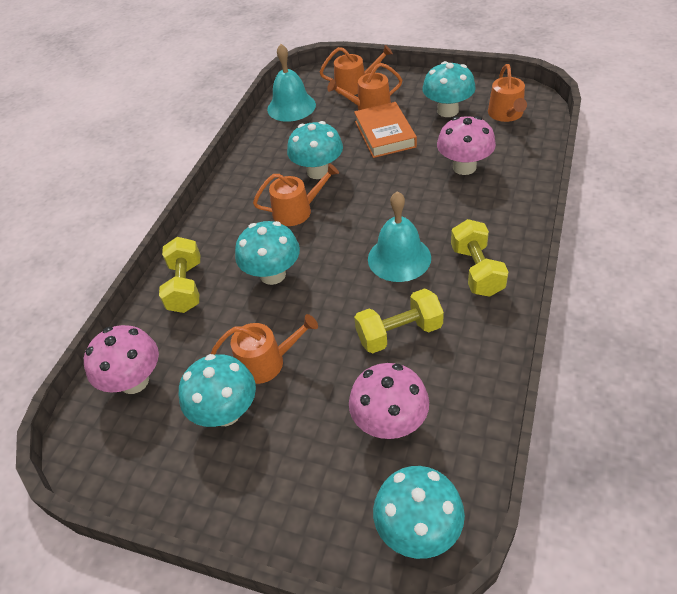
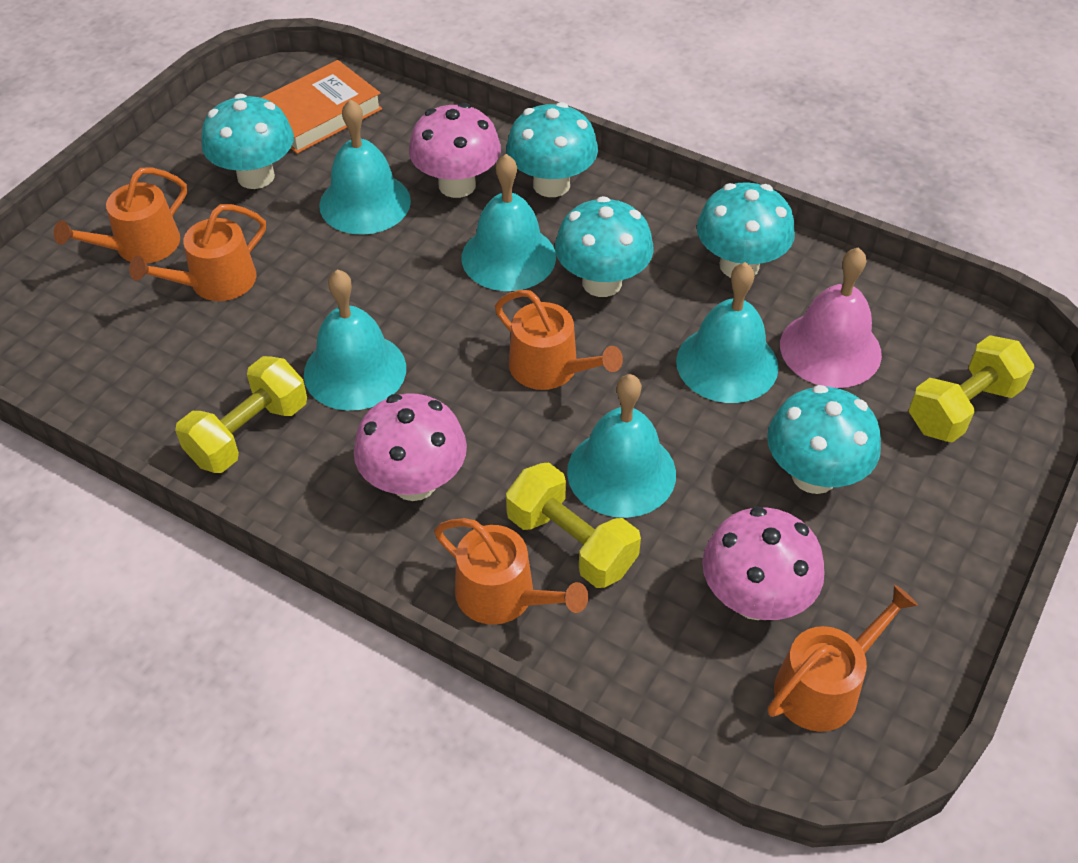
pink bell: none = 0 -> [780,247,882,388] = 1
turquoise bell: [267,44,316,122] [368,191,431,282] = 2 -> [304,269,406,411] [319,99,411,235] [462,154,556,291] [567,374,676,518] [676,262,779,403] = 5

